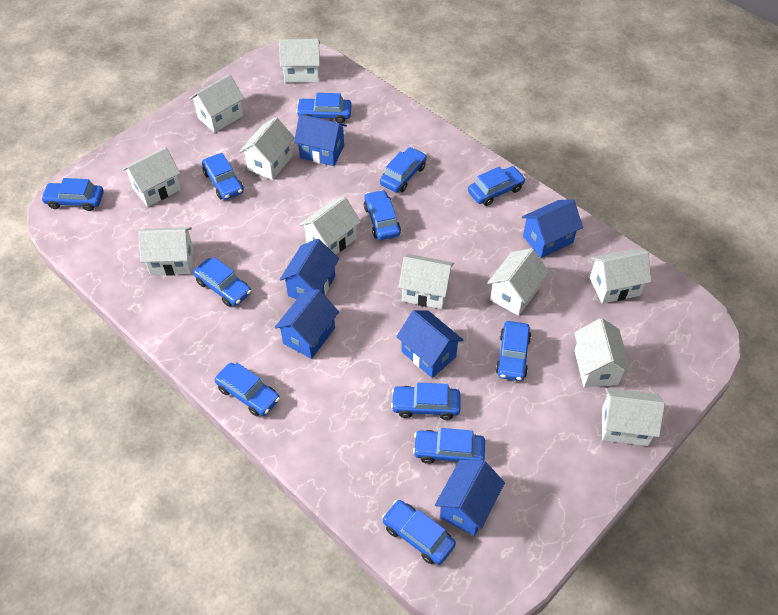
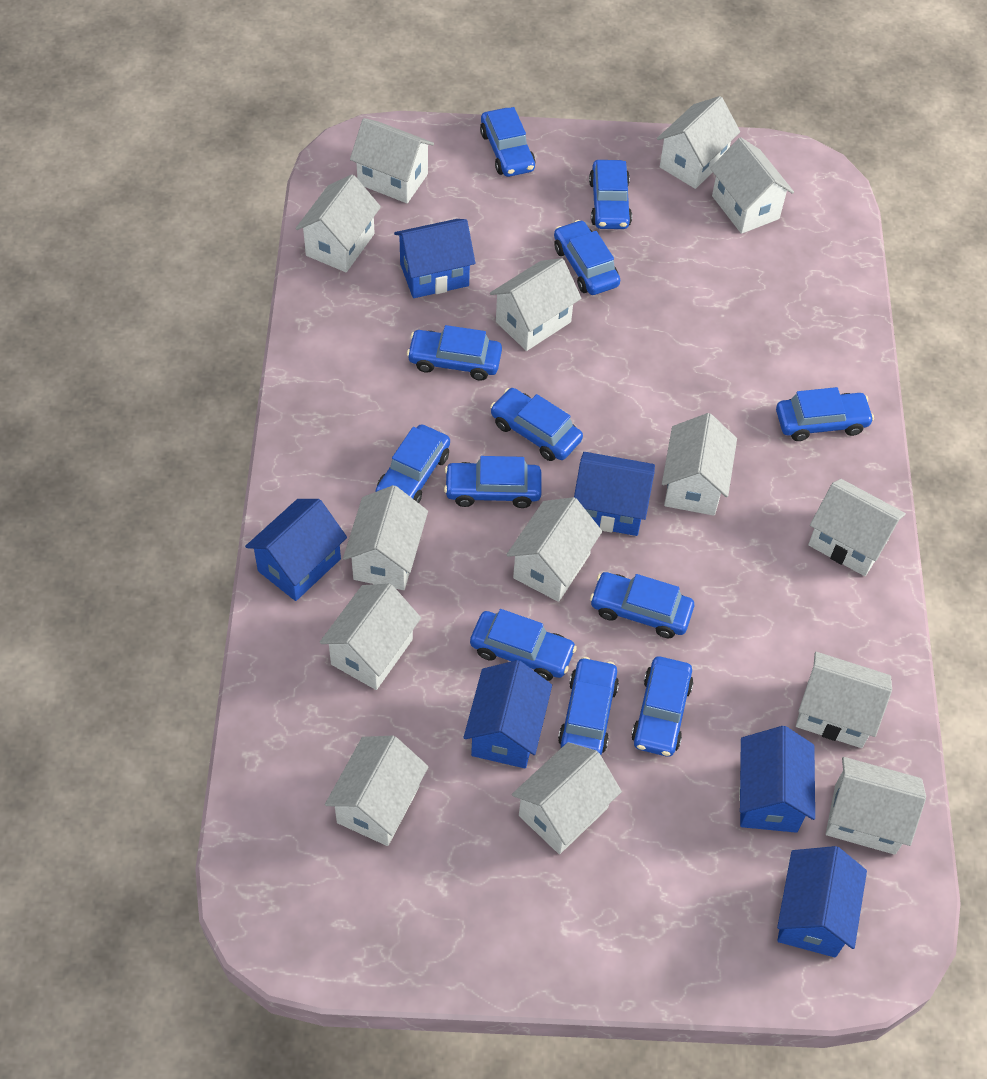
white house: [122,147,181,207] [138,227,194,276] [189,74,244,133] [239,117,295,180] [279,39,320,83] [299,197,361,255] [399,254,454,309] [487,248,549,316] [574,318,631,388] [590,249,652,304] [602,388,665,446] = 11 -> [295,174,381,272] [320,583,421,690] [325,736,429,846] [343,485,428,590] [350,118,434,203] [490,258,581,351] [507,497,602,602] [512,742,622,854] [657,96,740,189] [662,413,737,516] [710,137,794,234] [796,652,892,748] [808,479,906,576] [826,757,926,855] = 14

